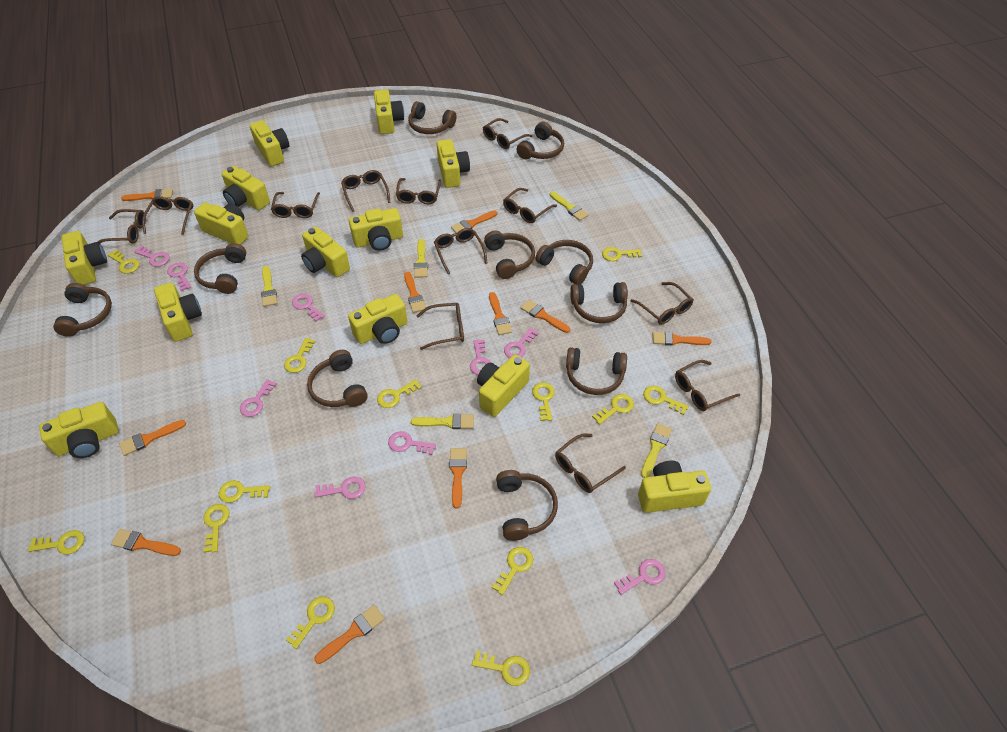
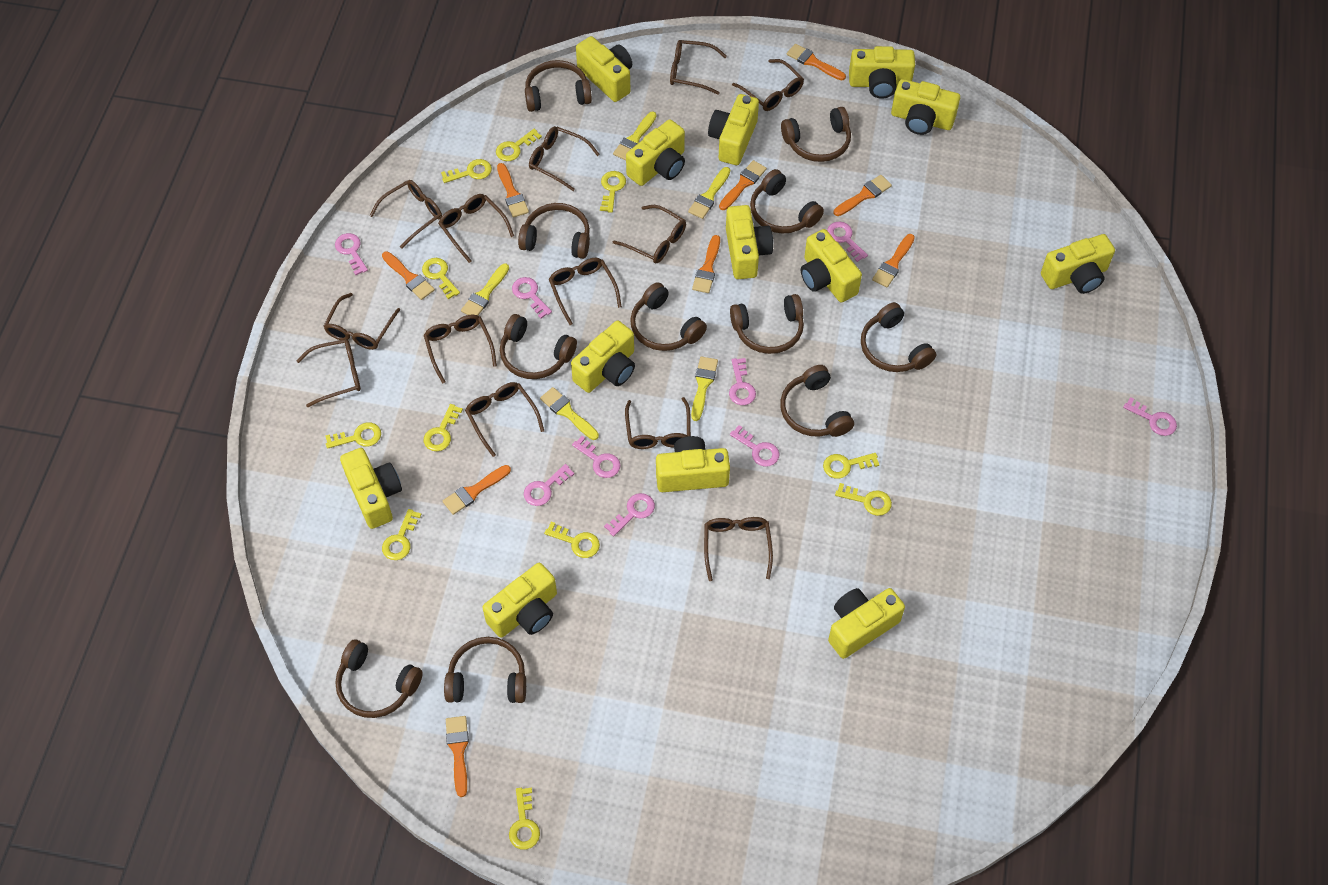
brown glasses: [98,209,146,244] [142,196,193,235] [271,192,320,218] [341,170,391,212] [396,178,441,204] [416,303,464,350] [434,228,488,274] [483,118,532,149] [503,188,557,223] [555,433,626,493] [631,282,694,325] [675,360,740,411] = 12 -> [296,339,361,407] [323,293,400,350] [369,180,442,249] [424,315,497,384] [438,194,514,263] [465,382,544,457] [529,126,600,191] [549,258,622,325] [613,205,686,263] [625,397,691,449] [670,40,727,95] [704,517,773,581] [732,59,804,111] = 13
brown headphones: [53,283,112,337] [194,243,246,294] [307,350,368,407] [408,101,456,134] [484,230,535,279] [496,470,558,541] [517,122,564,159] [535,240,593,285] [566,347,627,395] [570,282,628,323] = 10 -> [335,640,423,718] [444,637,526,703] [500,314,577,379] [518,203,590,259] [525,60,592,112] [630,282,707,351] [730,294,804,354] [750,169,824,234] [780,365,854,437] [781,107,851,162] [861,302,936,372] = 11
orange brush: [111,529,181,556] [119,420,186,456] [121,189,173,201] [314,605,385,664] [404,272,426,313] [449,448,467,508] [451,210,497,234] [489,292,512,335] [520,299,570,333] [653,331,712,346] = 10 -> [382,251,435,300] [443,465,511,515] [446,716,469,797] [497,163,529,217] [692,235,720,293] [719,160,767,210] [787,44,846,81] [834,175,892,216] [872,234,915,287] = 9
yellow key: [28,530,84,555] [108,250,139,274] [203,504,229,553] [219,480,270,503] [284,338,316,373] [286,597,335,649] [377,379,421,408] [472,651,530,686] [492,547,533,595] [532,382,555,421] [592,394,634,425] [602,247,642,261] [643,386,689,415] = 13 -> [325,422,381,449] [382,509,422,560] [422,258,460,299] [424,404,463,451] [441,159,492,183] [496,129,542,161] [509,787,540,850] [544,522,600,558] [600,171,626,213] [823,453,879,479] [835,483,892,516] = 11

